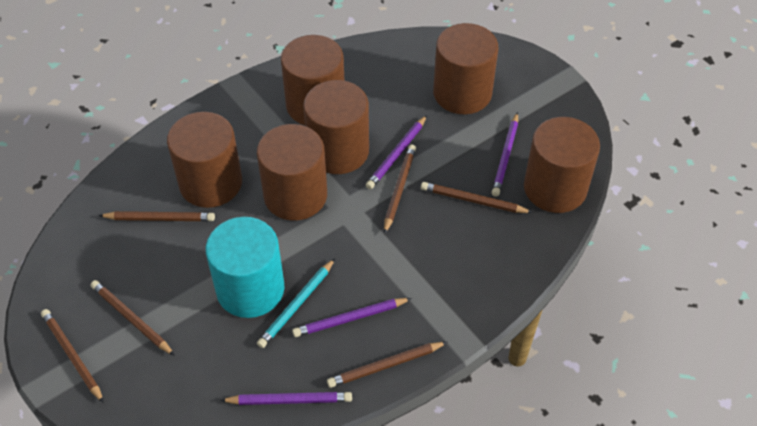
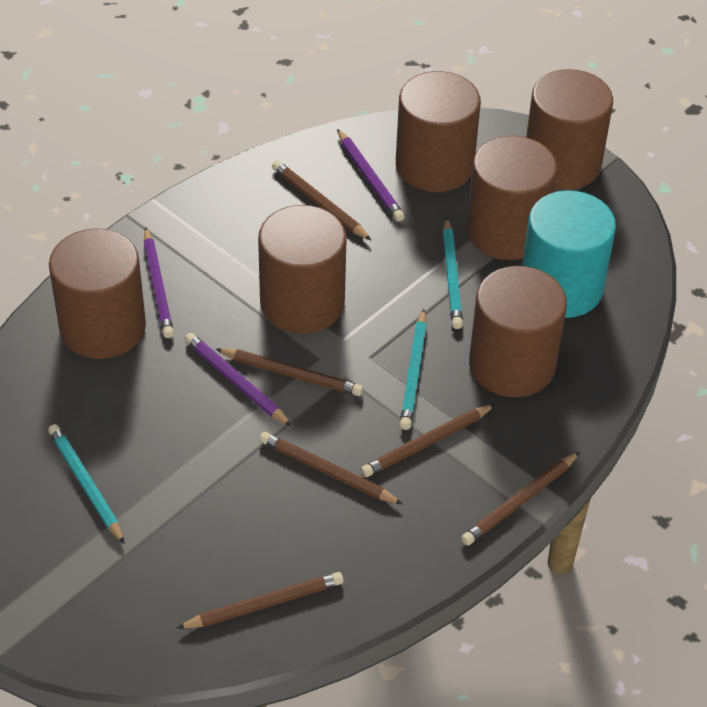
purple pencil: [220,392,352,405] [292,298,412,337] [366,115,427,189] [492,112,518,197] = 4 -> [144,227,174,338] [185,333,292,427] [337,129,405,222] = 3
turquoise pencil: [257,258,335,348] = 1 -> [48,424,125,544] [400,309,427,430] [443,217,463,329] = 3

